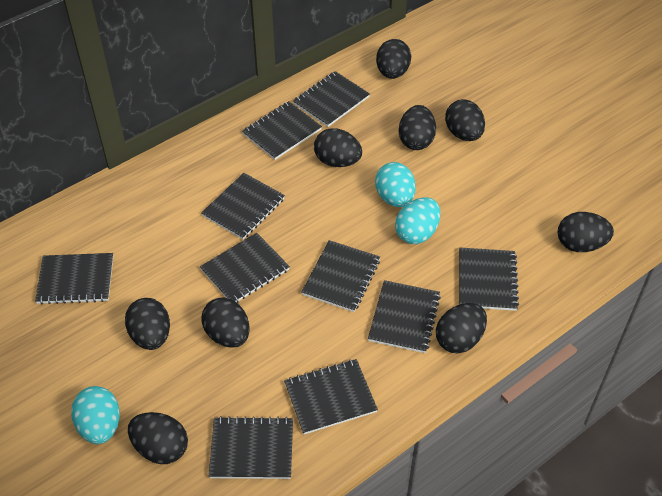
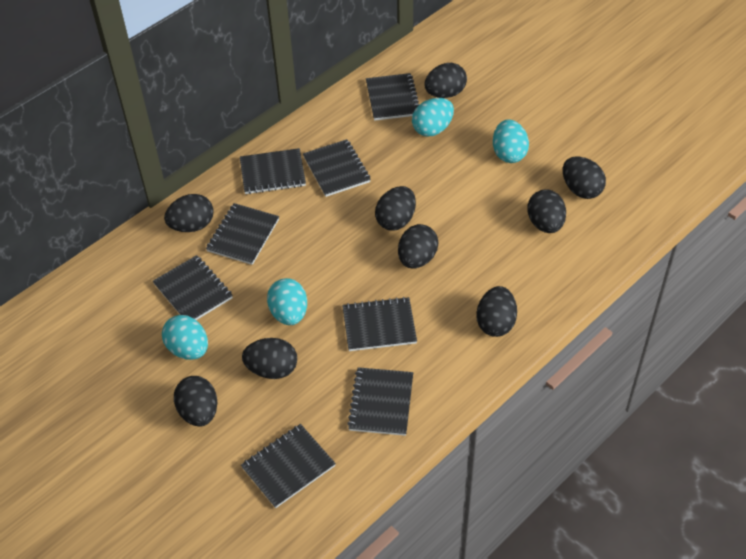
black notebook: [35,253,113,305] [200,233,290,303] [201,173,285,240] [209,416,293,479] [242,101,322,160] [284,359,378,434] [293,71,370,127] [302,240,380,312] [368,280,441,353] [459,248,519,311] = 10 -> [153,255,233,320] [206,203,279,265] [240,148,306,194] [241,424,336,508] [303,139,371,197] [342,297,417,351] [347,367,413,436] [366,73,419,121] = 8
turquoise egg: [71,386,120,444] [375,162,416,207] [395,197,440,244] = 3 -> [162,315,208,360] [267,278,307,325] [412,98,454,137] [493,119,529,163] = 4

